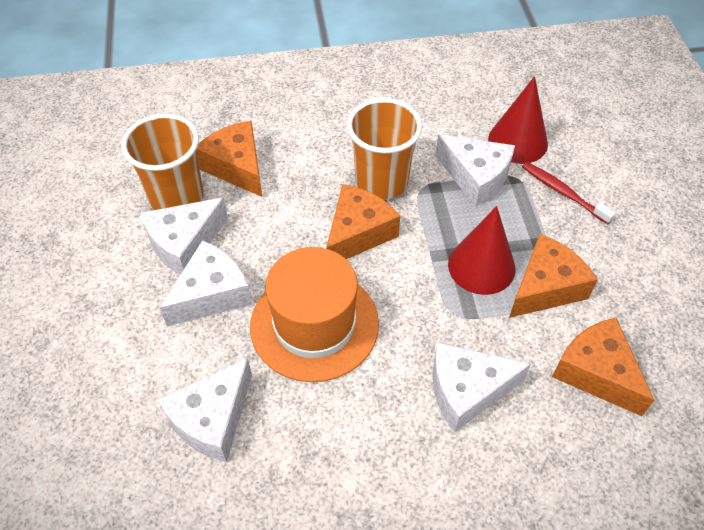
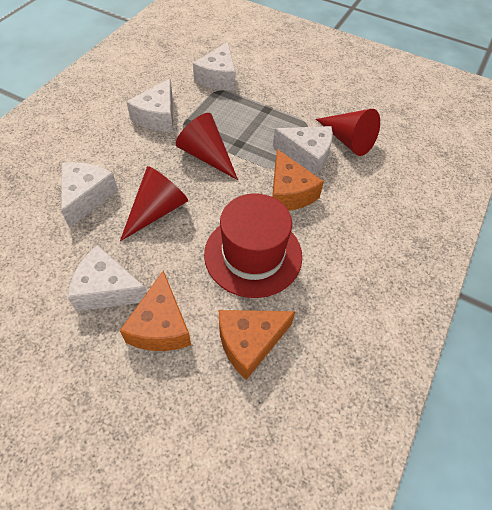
orange cheese: [197,120,262,197] [326,184,400,259] [509,234,598,318] [552,318,654,416] = 4 -> [120,271,191,351] [219,310,296,380] [272,149,324,211] = 3
orange cup: [121,114,203,210] [347,98,422,200] = 2 -> none = 0
orange hat: [250,247,379,382] = 1 -> none = 0
red cone: [448,206,516,295] [488,76,548,164] = 2 -> [120,166,188,241] [176,113,238,180] [316,109,380,156] = 3
red hat: none = 0 -> [204,193,302,298] = 1
red toothbrush: [522,162,615,224] = 1 -> none = 0

